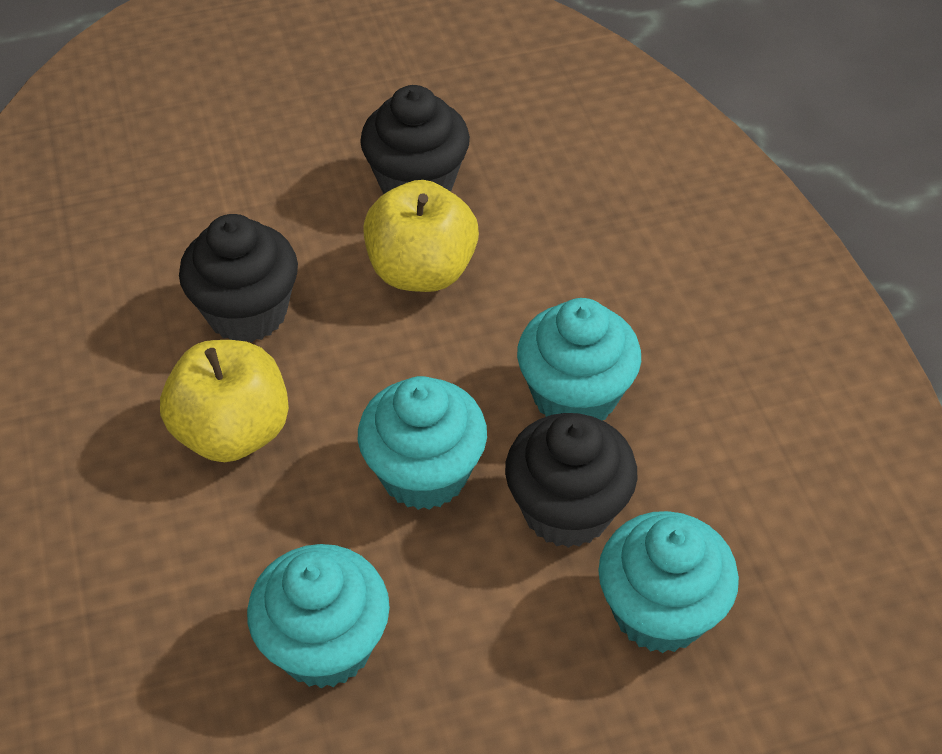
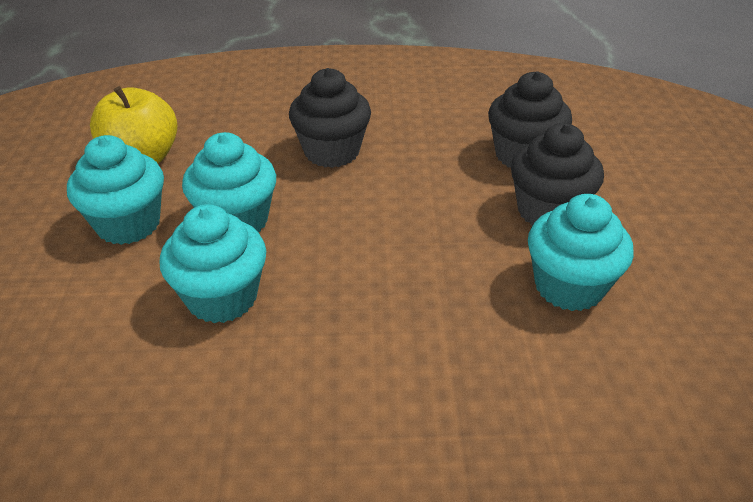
yellow apple: [160,340,289,462] [363,180,479,292] = 2 -> [90,86,177,164] = 1

